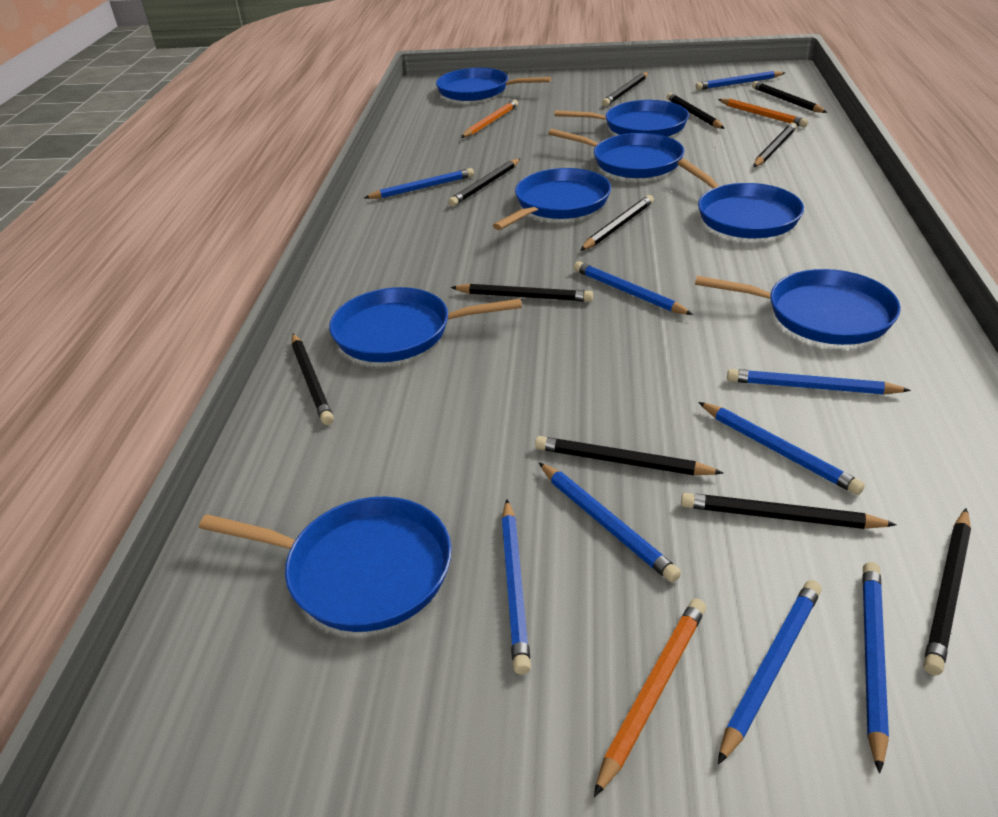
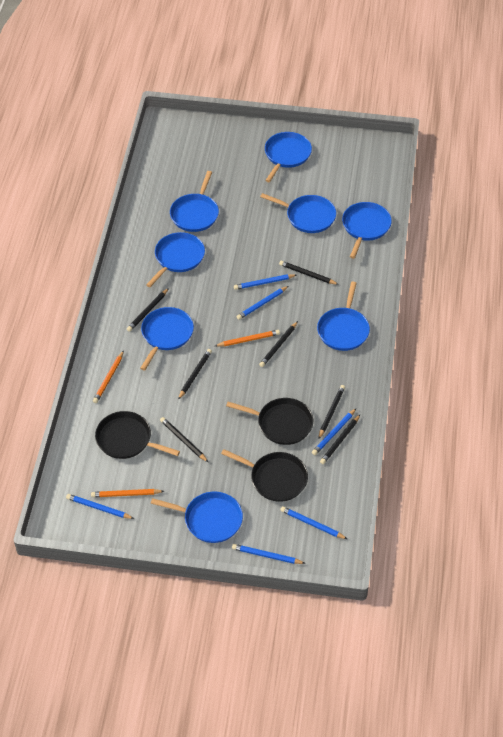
black pan: none = 0 -> [95,411,180,459] [221,449,308,502] [226,398,313,445] = 3
black pencil: [292,334,334,425] [448,159,520,206] [451,283,593,302] [535,436,723,475] [580,195,654,251] [602,72,649,106] [667,93,725,129] [681,493,897,529] [752,81,827,113] [753,123,797,167] [923,508,971,675] = 11 -> [127,288,169,332] [160,417,208,462] [178,349,212,400] [259,321,298,367] [279,261,339,285] [318,385,345,439] [320,415,360,464] = 7
blue pencil: [364,168,474,199] [501,500,531,674] [539,463,681,582] [574,261,693,315] [695,71,785,90] [698,402,865,495] [718,580,822,765] [727,369,911,394] [862,562,889,774] = 9 -> [66,494,134,519] [232,544,306,564] [234,274,296,290] [236,286,289,320] [280,506,347,539] [312,409,356,455] = 6

